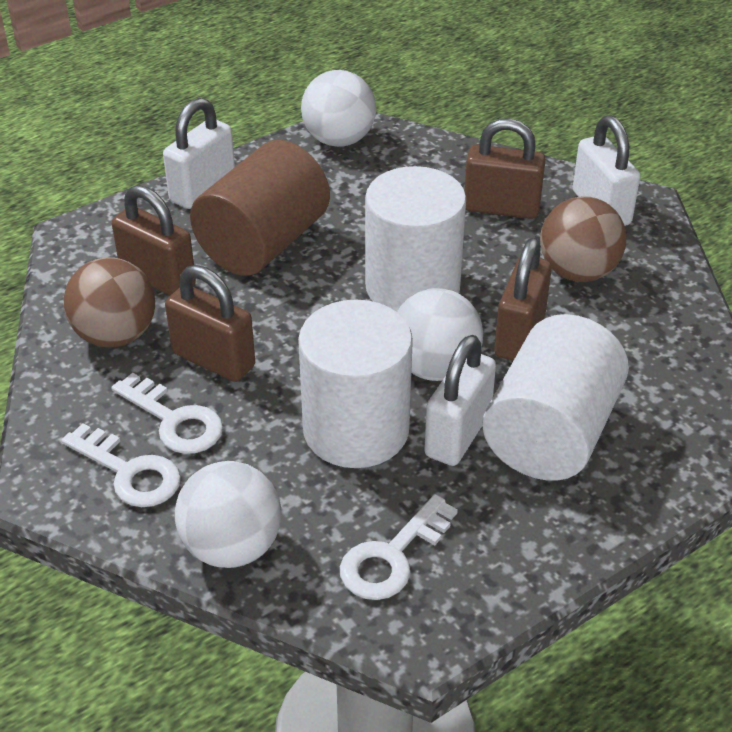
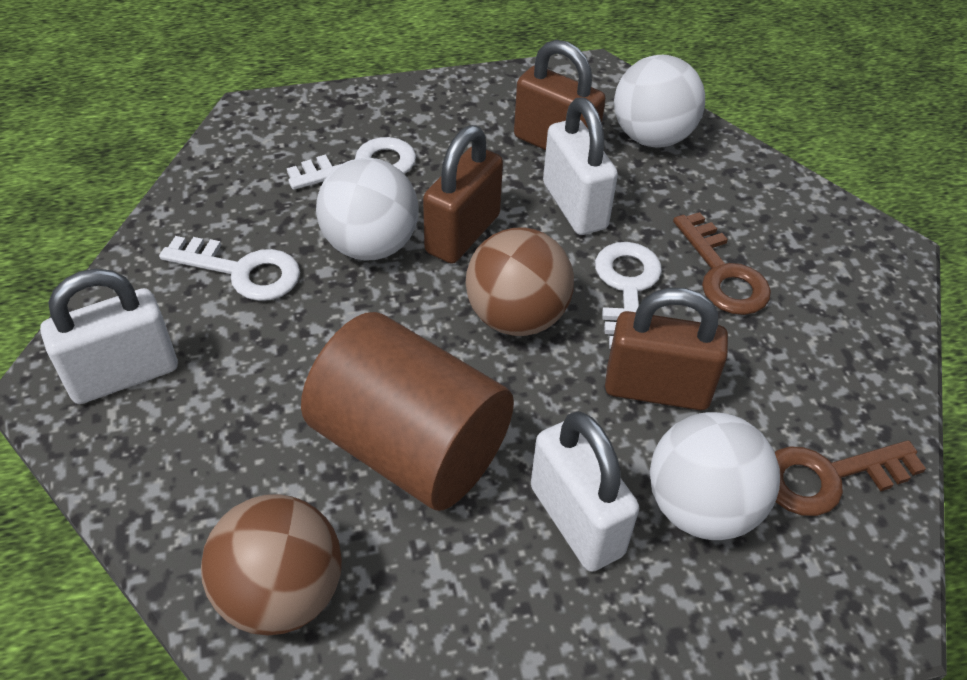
brown key: none = 0 -> [673,212,771,315] [775,440,926,516] = 2
brown padlock: [112,185,196,296] [165,265,255,382] [464,118,546,219] [494,238,552,361] = 4 -> [423,125,503,264] [514,40,606,150] [605,288,728,410] = 3
white cylinder: [298,299,413,468] [365,166,466,312] [482,314,629,481] = 3 -> none = 0

